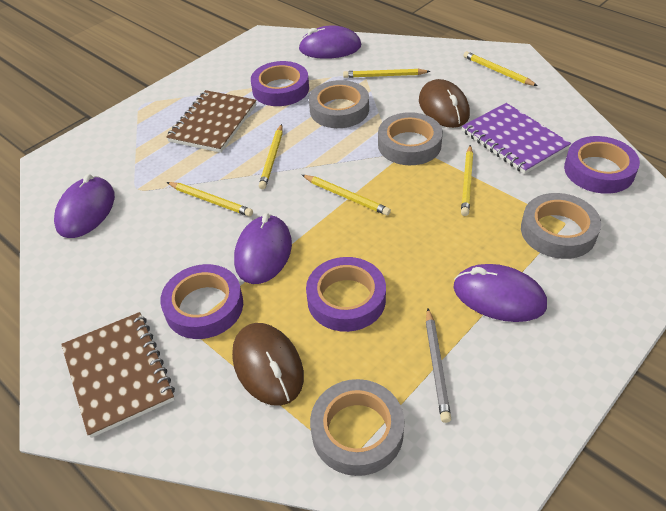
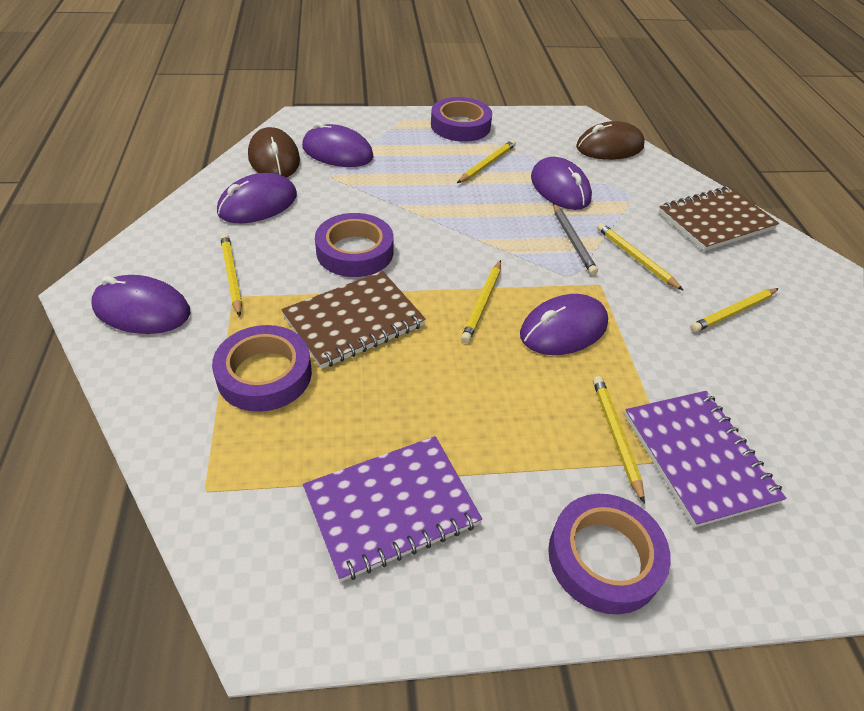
grey tape: [309,80,369,128] [310,379,404,476] [378,112,443,165] [521,193,601,259] = 4 -> none = 0
purple mouse: [54,174,115,238] [234,213,292,284] [299,25,361,59] [453,264,547,322] = 4 -> [91,275,190,334] [217,173,297,223] [302,122,374,167] [520,294,608,355] [531,157,592,210] = 5
purple notebook: [462,103,571,174] = 1 -> [303,436,482,582] [624,391,786,528] = 2

